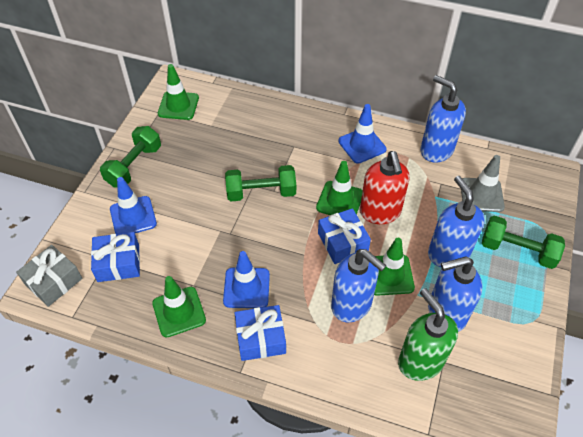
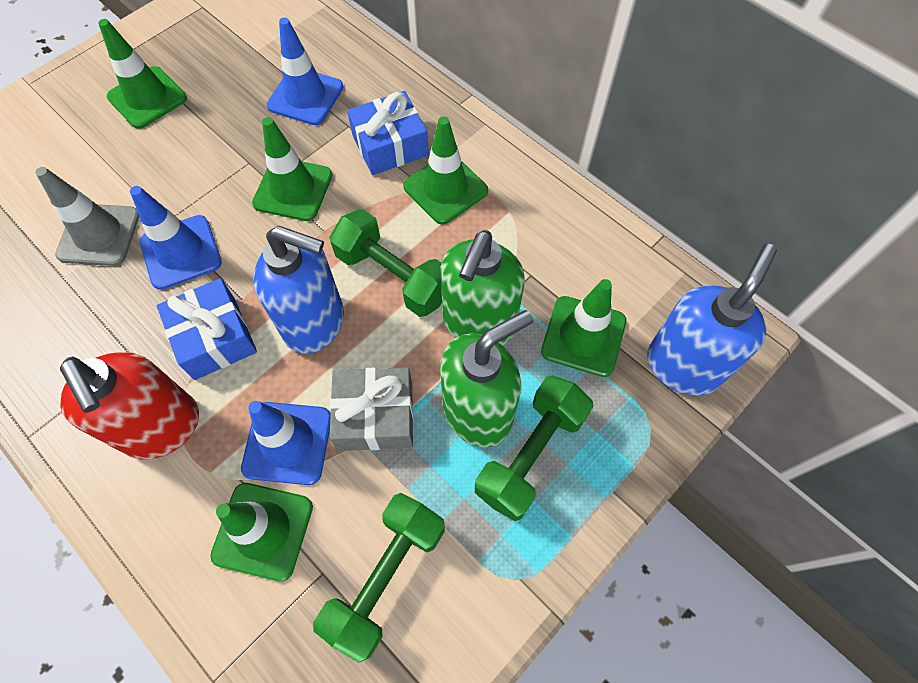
blue gift: [91,232,140,282] [235,305,286,361] [318,208,371,264] = 3 -> [157,278,257,380] [347,91,429,175] = 2
blue soap dispenser: [331,249,386,323] [420,75,466,163] [428,176,485,268] [428,256,482,332] = 4 -> [253,226,344,354] [647,244,777,395] = 2
green soap dispenser: [398,288,458,381] = 1 -> [440,230,525,345] [440,310,533,447] = 2
green traffic cone: [152,276,206,338] [158,64,199,120] [316,161,363,215] [374,238,415,296] = 4 -> [98,19,187,129] [210,483,313,582] [252,117,332,221] [403,116,488,224] [541,279,626,377] = 5

